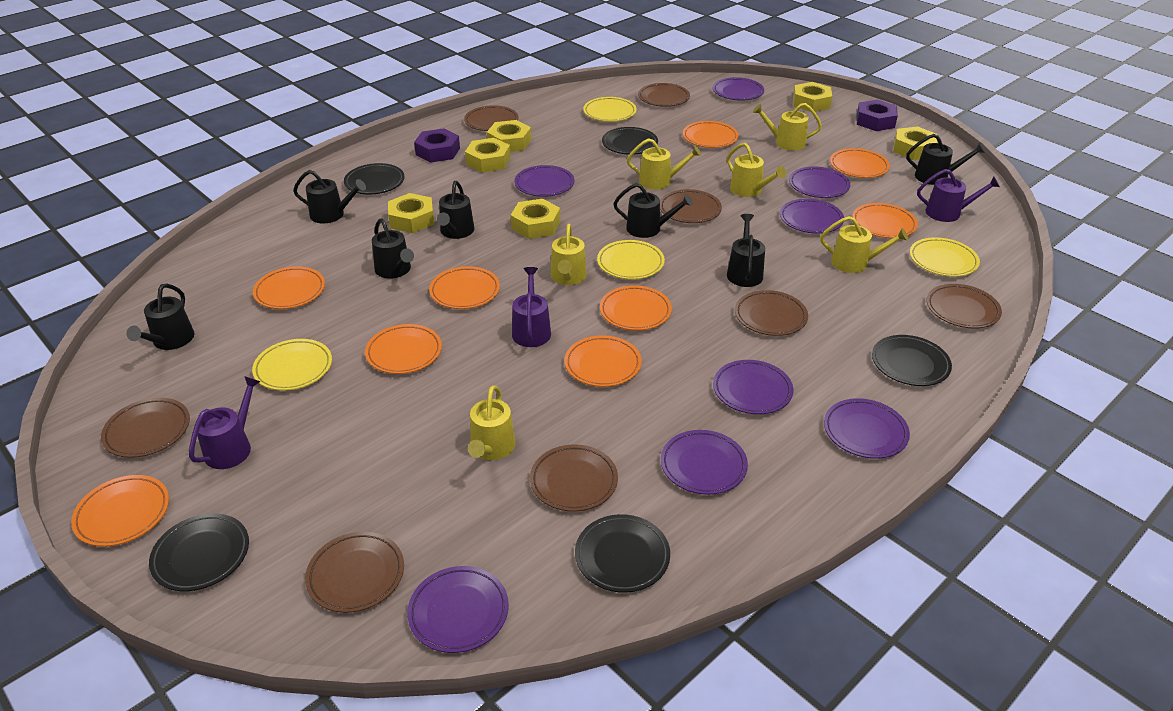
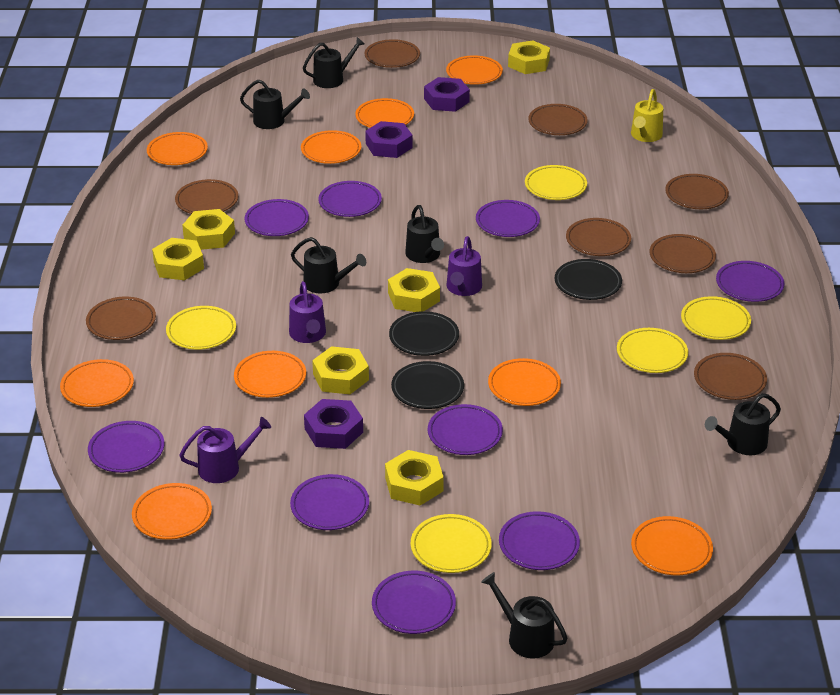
black plate: [149,513,249,591] [344,163,405,195] [575,514,670,593] [602,127,658,155] [872,335,952,386] = 5 -> [389,311,459,356] [391,361,464,409] [555,259,622,300] = 3
black watering can: [127,284,194,350] [293,170,366,224] [372,218,414,279] [437,181,475,239] [613,183,693,238] [727,214,765,287] [906,134,985,185] = 7 -> [240,79,310,129] [291,237,366,293] [303,37,365,88] [405,205,444,263] [481,572,567,659] [705,393,781,455] = 6
purple nut: [414,128,460,163] [856,100,898,131] = 2 -> [304,399,363,449] [365,121,412,158] [424,77,470,112] = 3
purple plate: [407,566,509,653] [514,165,574,197] [661,430,748,495] [713,77,764,101] [713,360,793,414] [780,199,844,234] [789,167,850,198] [824,398,910,459] = 8 -> [88,421,164,473] [245,199,309,236] [290,474,369,530] [318,181,382,217] [372,571,456,634] [428,404,503,455] [476,200,540,237] [499,511,580,570] [716,261,784,302] = 9
yellow plate: [252,339,332,391] [583,97,637,122] [597,240,665,279] [910,237,980,277] = 4 -> [166,306,236,350] [411,514,492,573] [525,165,587,200] [617,328,688,373] [681,296,751,340] = 5
yellow watering can: [468,385,516,460] [551,224,587,285] [627,138,701,190] [727,143,786,197] [753,103,822,151] [820,216,908,273] = 6 -> [631,89,663,142] = 1

